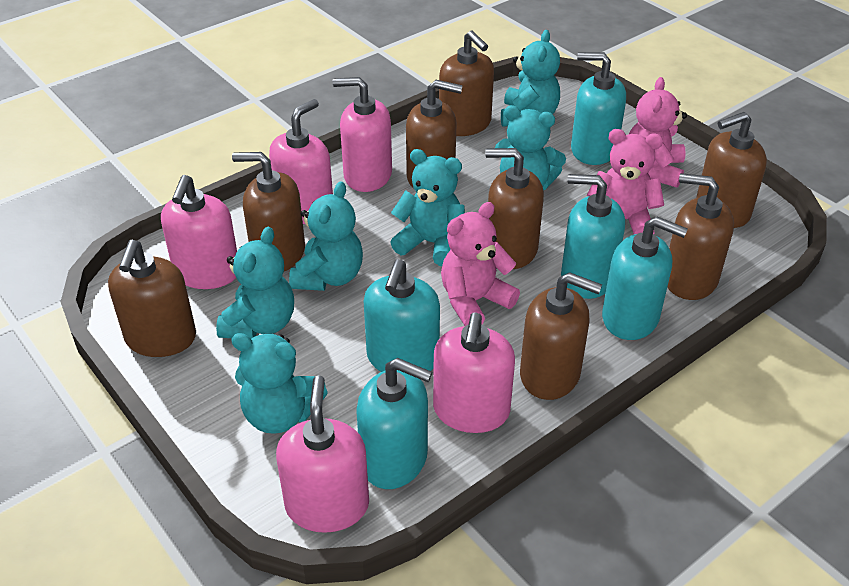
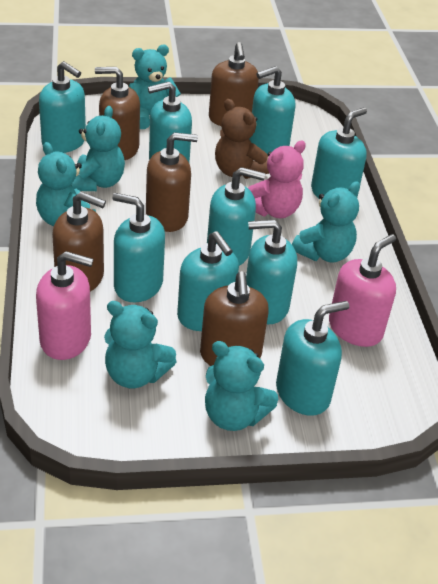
brown soap dispenser: [108,240,196,357] [232,152,305,271] [406,80,463,189] [439,31,494,136] [485,148,544,269] [520,272,602,400] [668,173,734,300] [696,112,767,228] = 8 -> [52,192,106,292] [95,67,140,160] [146,132,198,232] [200,271,269,366] [209,42,259,126] = 5
brown teddy bear: none = 0 -> [215,99,269,179] = 1
pink soap dispenser: [161,175,237,289] [269,99,333,224] [276,375,369,533] [333,77,392,192] [433,312,515,433] = 5 -> [36,251,94,360] [329,234,396,347] = 2
pink teddy bear: [441,202,520,326] [587,129,664,235] [629,77,687,188] = 3 -> [248,141,306,218] = 1
turquoise soap dispenser: [356,358,432,489] [363,259,440,372] [561,174,625,299] [571,52,626,165] [602,217,688,340] = 5 -> [39,61,86,153] [112,193,165,303] [148,82,192,162] [177,231,239,331] [207,167,265,266] [246,219,297,324] [249,66,295,154] [276,301,349,416] [311,107,367,199] = 9

